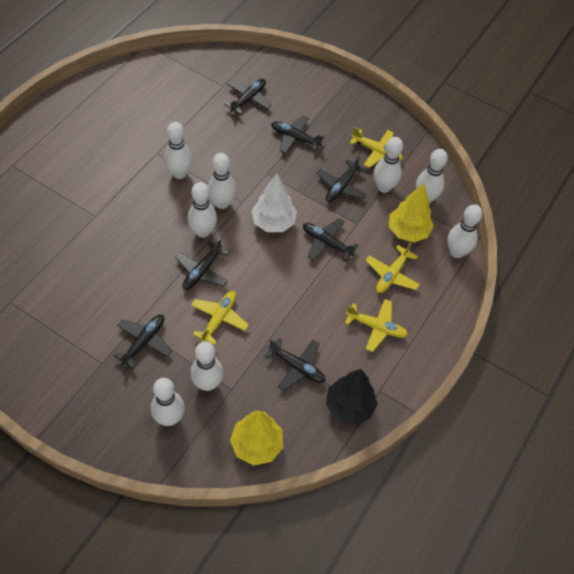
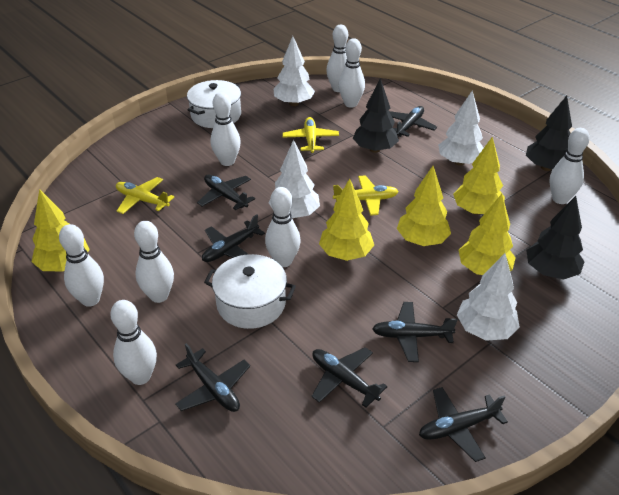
black tree: [326,369,378,425] = 1 -> [353,78,399,153] [526,96,572,171] [526,196,584,279] = 3
white pot: none = 0 -> [187,80,241,128] [204,254,296,329] = 2
white tree: [252,174,297,232] = 1 -> [269,140,320,218] [274,36,315,106] [438,91,484,166] [457,253,520,341] = 4
yellow plane: [191,291,249,345] [345,299,408,352] [350,127,403,168] [366,242,420,293] = 4 -> [116,177,174,214] [282,117,339,153] [333,175,399,216] = 3
yellow tree: [230,411,283,466] [389,183,434,242] = 2 -> [32,189,90,271] [319,178,374,261] [397,166,451,246] [453,137,505,215] [459,194,516,275] = 5

